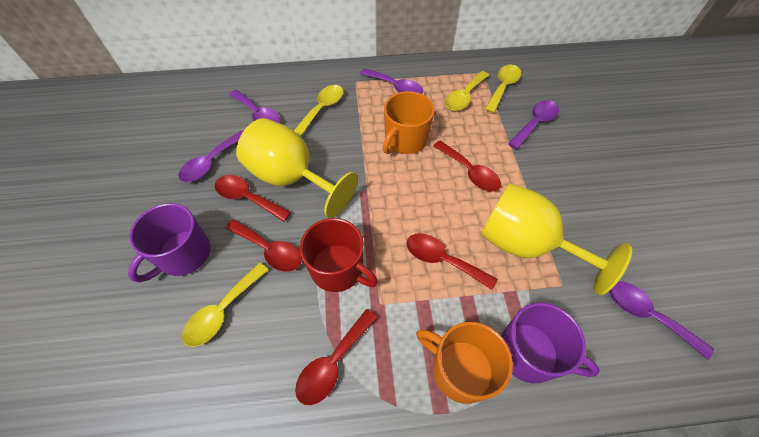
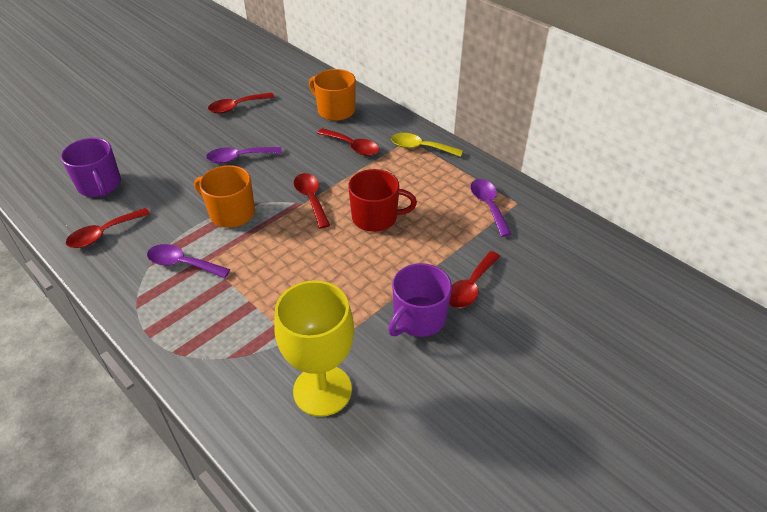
purple spoon: [178,130,243,182] [229,90,280,123] [360,68,423,94] [508,100,559,149] [609,281,714,360] = 5 -> [147,244,230,278] [206,147,282,163] [470,179,512,237] = 3
yellow goblet: [236,118,358,218] [480,183,632,295] = 2 -> [274,280,354,417] = 1
yellow spoon: [182,263,268,347] [294,85,343,137] [445,71,489,111] [485,65,521,113] = 4 -> [391,133,463,157] = 1

